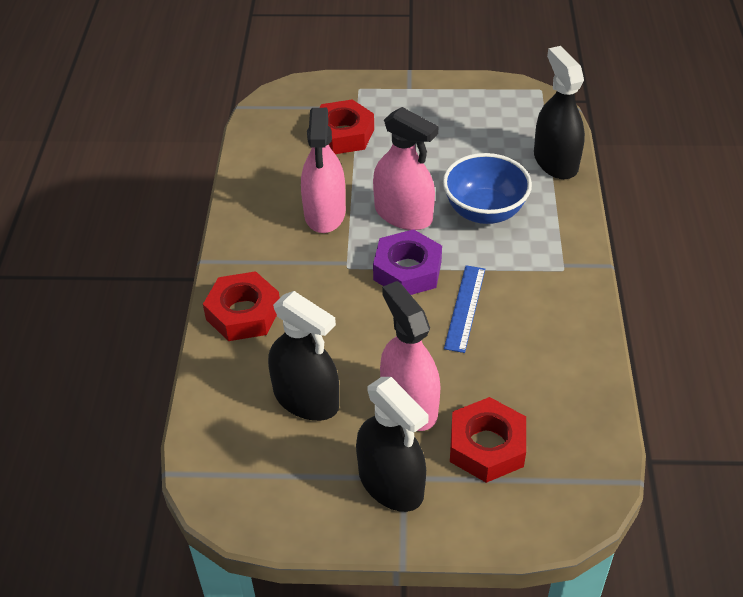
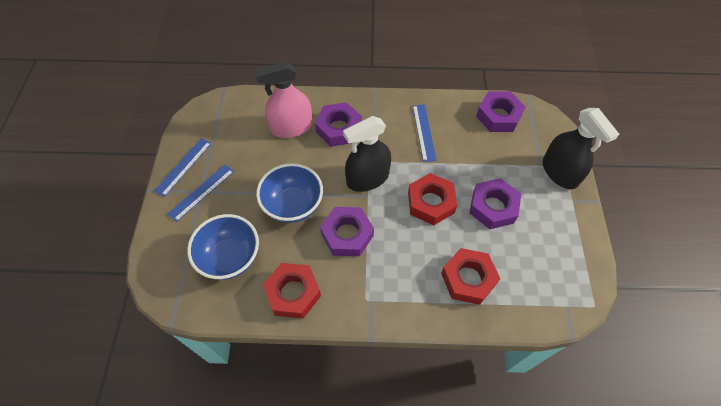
black spray bottle: [268,291,339,421] [356,377,429,512] [534,46,585,179] = 3 -> [343,116,391,192] [543,108,619,189] = 2
blue bowl: [443,153,532,224] = 1 -> [187,214,259,280] [256,163,323,223] = 2
blue ruler: [444,265,485,353] = 1 -> [154,138,212,197] [167,165,234,222] [413,105,437,162] = 3
pink spray bottle: [301,108,346,233] [373,107,439,230] [380,281,441,431] = 3 -> [254,61,313,138] = 1
purple nut: [373,229,442,295] = 1 -> [315,102,362,147] [320,207,374,256] [469,178,521,229] [476,91,526,132] = 4

